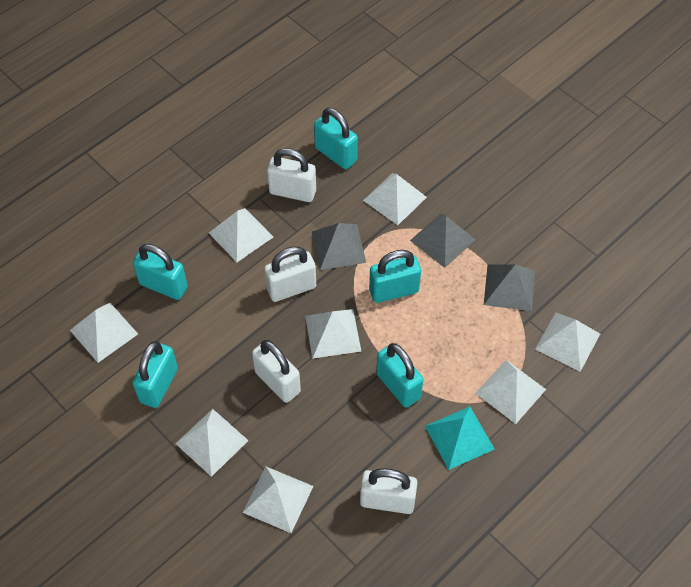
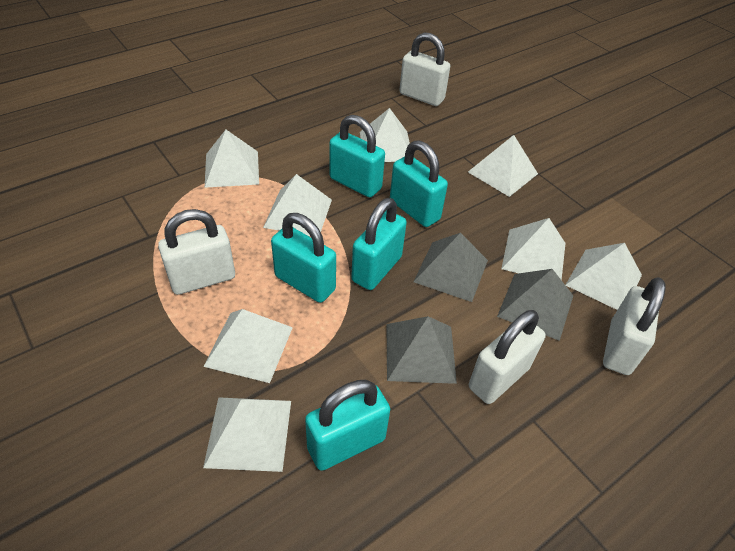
turquoise pyramid: [425,406,494,470] = 1 -> none = 0

